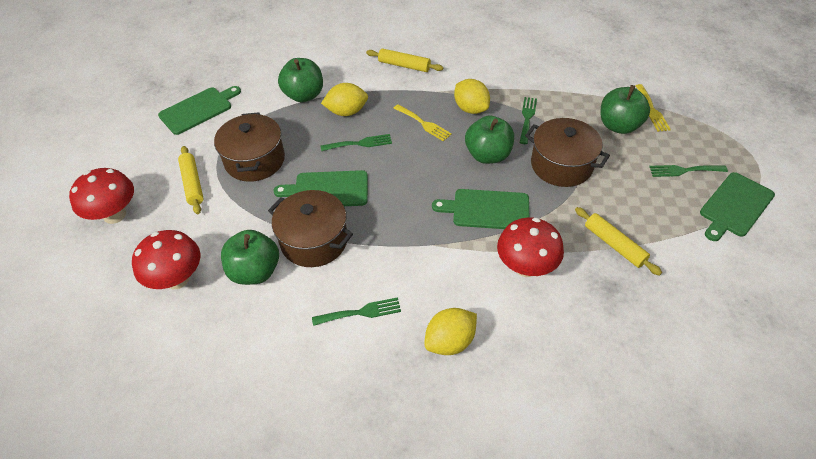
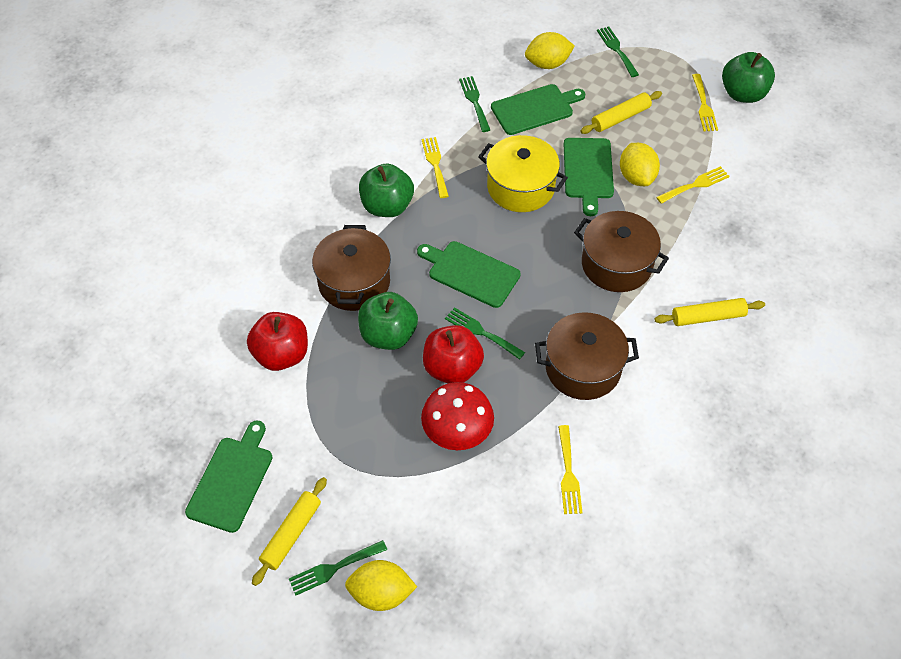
green apple: [221,230,279,285] [278,58,323,102] [465,115,514,164] [601,85,650,134] = 4 -> [358,292,418,350] [359,164,414,217] [722,52,775,103] = 3
red apple: none = 0 -> [247,312,308,371] [423,325,484,383] = 2
red mushroom: [69,168,134,224] [132,230,200,289] [497,218,564,277] = 3 -> [421,382,494,450] = 1
yellow fork: [393,104,452,141] [635,84,671,132] = 2 -> [422,137,449,198] [558,425,582,514] [656,166,730,204] [692,74,718,131] = 4
yellow pot: none = 0 -> [478,135,568,212] = 1

